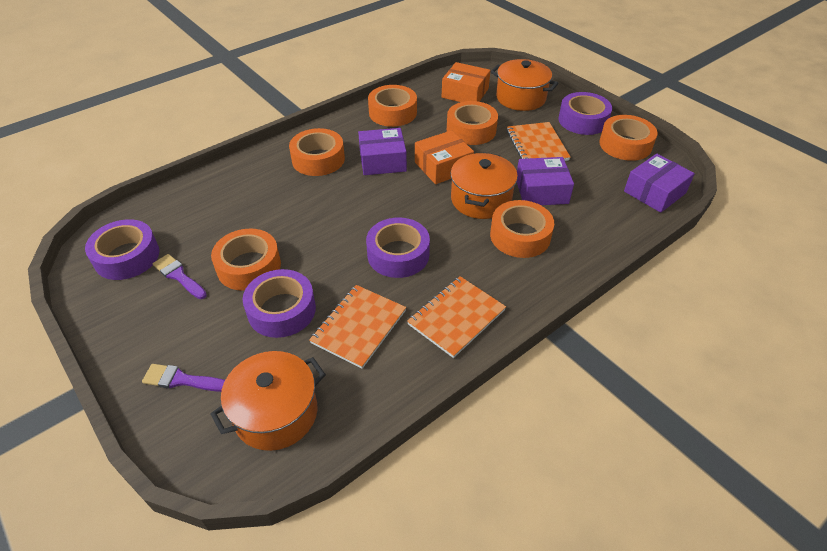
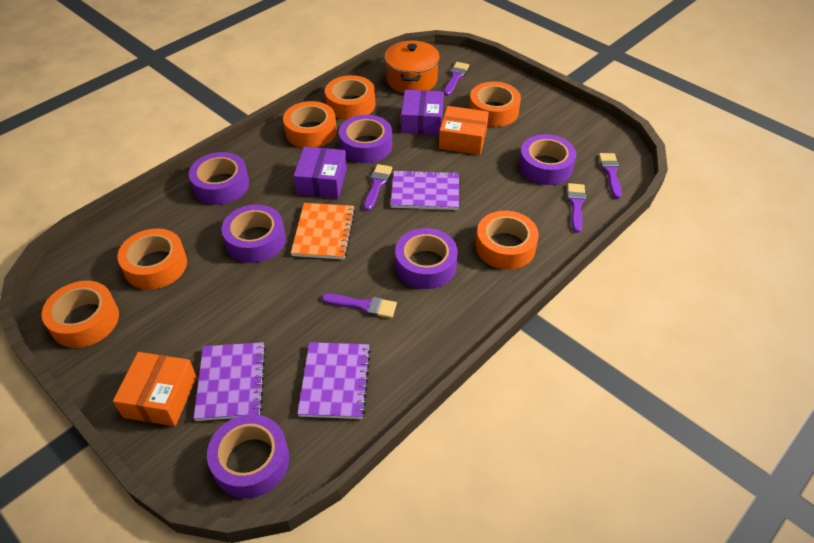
orange notebook: [309,285,406,369] [407,276,506,358] [507,122,571,161] = 3 -> [291,203,355,259] = 1
orange pot: [210,351,326,451] [450,152,518,219] [491,59,558,111] = 3 -> [384,41,440,93] = 1
purple box: [358,128,407,175] [517,157,574,205] [624,154,695,213] = 3 -> [294,147,347,198] [401,90,444,135] = 2
purple brush: [142,364,225,392] [153,254,207,299] = 2 -> [322,294,397,318] [364,164,392,211] [444,62,469,96] [567,183,586,233] [599,153,622,198] = 5
purple notebook: none = 0 -> [194,342,266,421] [297,342,371,419] [390,170,459,210] = 3
purple tape: [85,219,159,280] [243,269,316,338] [366,217,430,278] [558,92,612,135] = 4 -> [189,152,249,205] [207,414,289,498] [222,205,286,263] [339,115,392,163] [395,228,458,289] [519,134,576,185] = 6

